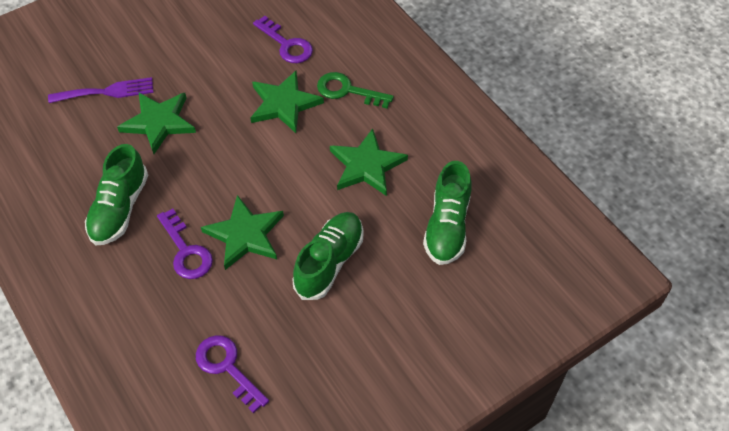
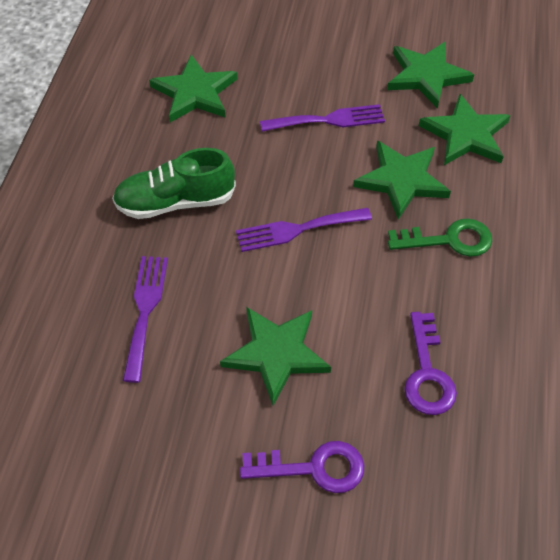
green shoe: [85,144,148,245] [292,212,363,300] [423,161,471,265] = 3 -> [112,148,236,219] = 1
green star: [117,93,196,154] [201,195,284,270] [250,71,324,133] [330,128,408,196] = 4 -> [149,55,237,122] [220,307,331,406] [353,141,451,220] [387,42,474,109] [419,94,511,165] = 5
purple fork: [48,77,154,103] = 1 -> [123,256,168,383] [236,208,372,252] [260,104,385,132] = 3
purple key: [157,209,213,279] [196,335,269,413] [253,16,313,63] = 3 -> [240,441,364,493] [404,312,457,415] = 2

